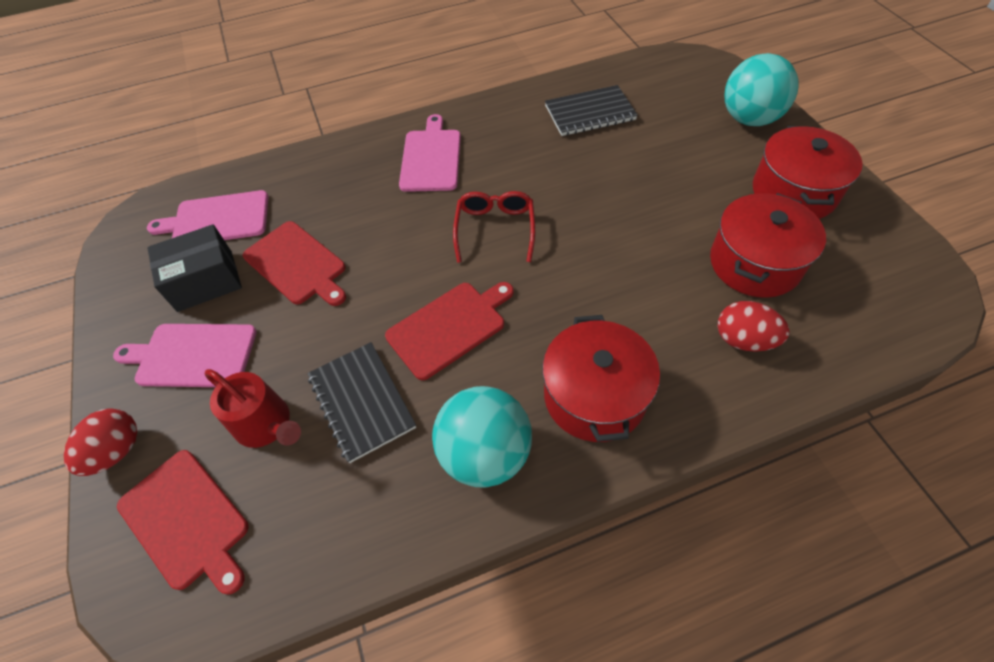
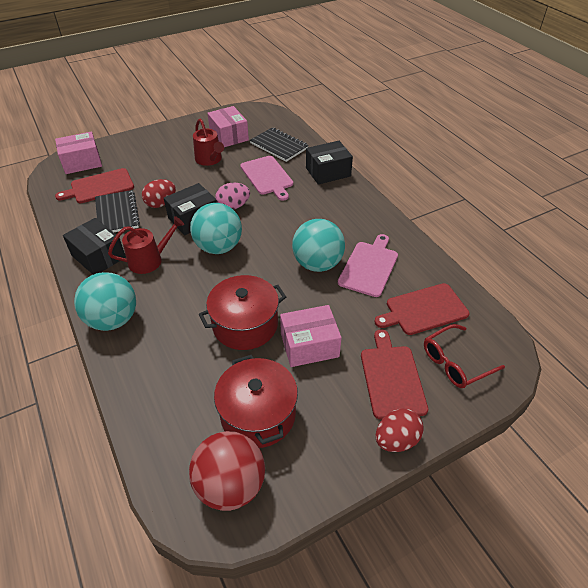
black box: [147,224,242,312] = 1 -> [63,218,126,275] [164,183,217,235] [306,141,353,185] = 3
pink box: none = 0 -> [55,132,102,174] [207,106,249,147] [280,305,342,367] = 3
pink cutting board: [113,324,256,387] [147,190,268,240] [399,114,461,192] = 3 -> [240,156,293,201] [338,234,398,297] = 2
pink egg: none = 0 -> [215,183,250,210] = 1
red ball: none = 0 -> [189,431,265,511] = 1
red pot: [542,315,660,442] [710,193,826,298] [753,126,863,219] = 3 -> [199,275,286,350] [214,355,298,448] = 2
red watering can: [204,369,301,448] = 1 -> [108,216,184,274] [193,118,224,166] = 2
turquoise ball: [432,386,532,488] [724,53,799,126] = 2 -> [74,272,136,331] [190,203,242,254] [292,219,345,272] = 3

